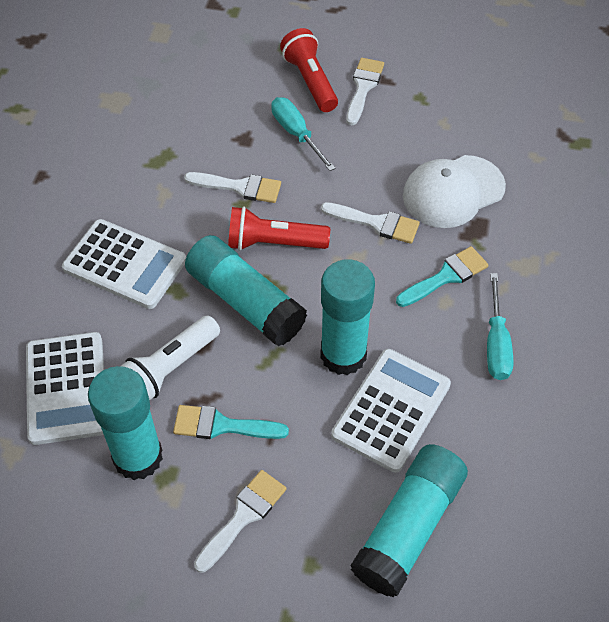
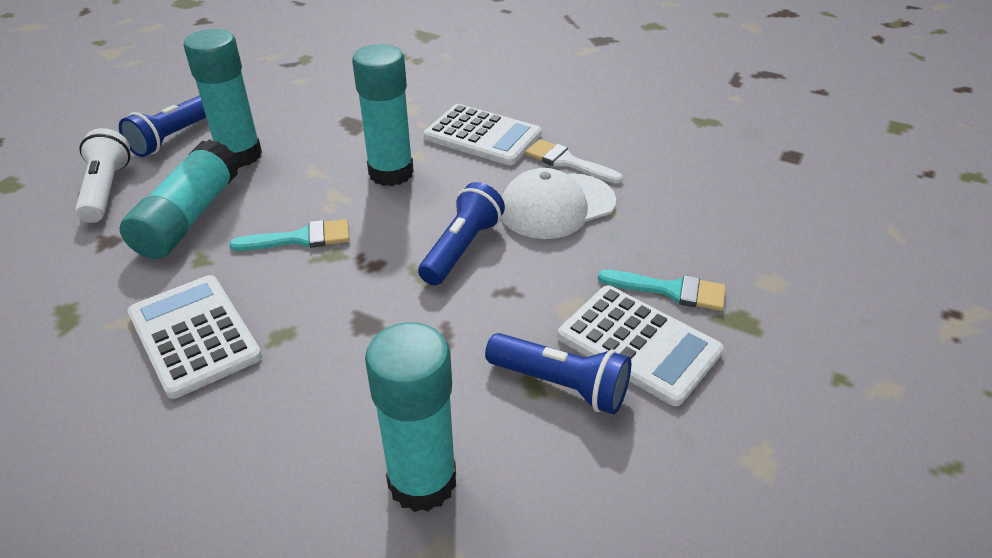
blue flashlight: none = 0 -> [119,95,206,157] [418,182,505,285] [485,333,631,415] = 3
red flashlight: [228,207,330,251] [280,28,338,112] = 2 -> none = 0
turquoise screwdriver: [271,97,335,171] [487,273,513,380] = 2 -> none = 0
white brush: [184,172,281,203] [194,470,286,573] [321,202,420,244] [346,58,384,125] = 4 -> [525,139,623,184] = 1

